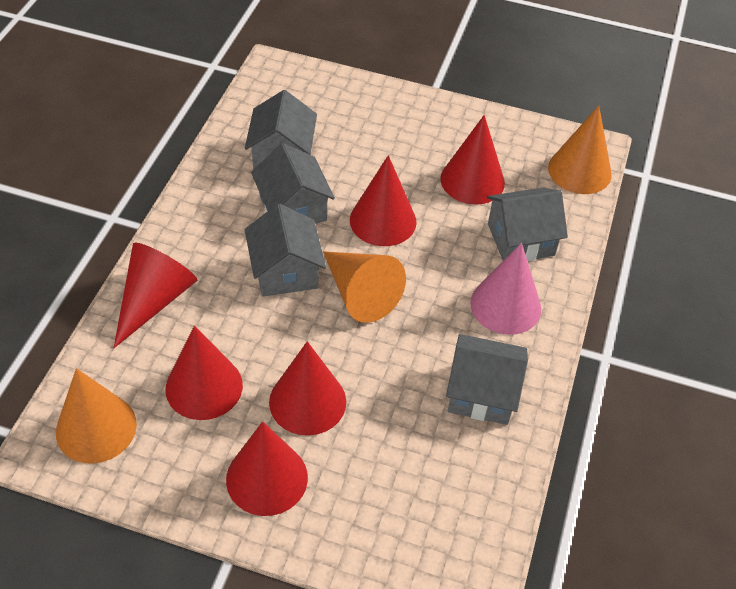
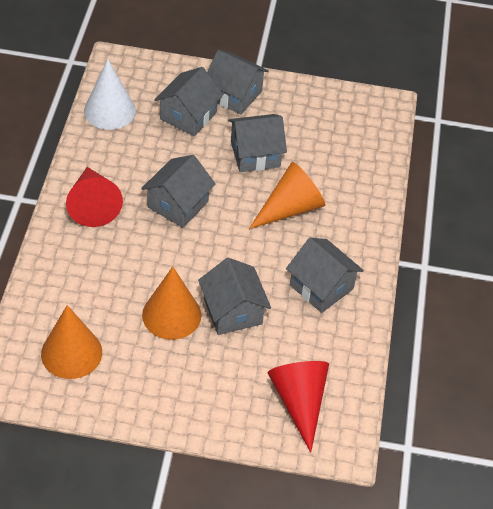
grey house: [245,90,317,170] [245,204,326,297] [251,143,335,224] [446,334,528,425] [487,188,568,261] = 5 -> [141,155,216,228] [154,67,224,136] [198,258,271,335] [207,50,269,115] [228,114,287,172] [286,238,364,313] = 6
pink cone: [470,243,541,335] = 1 -> none = 0
red cone: [114,242,197,348] [165,326,243,420] [226,421,308,516] [269,341,346,436] [350,155,417,246] [441,115,505,204] = 6 -> [66,167,123,227] [268,361,329,453] = 2
white cone: none = 0 -> [84,59,136,130] = 1

